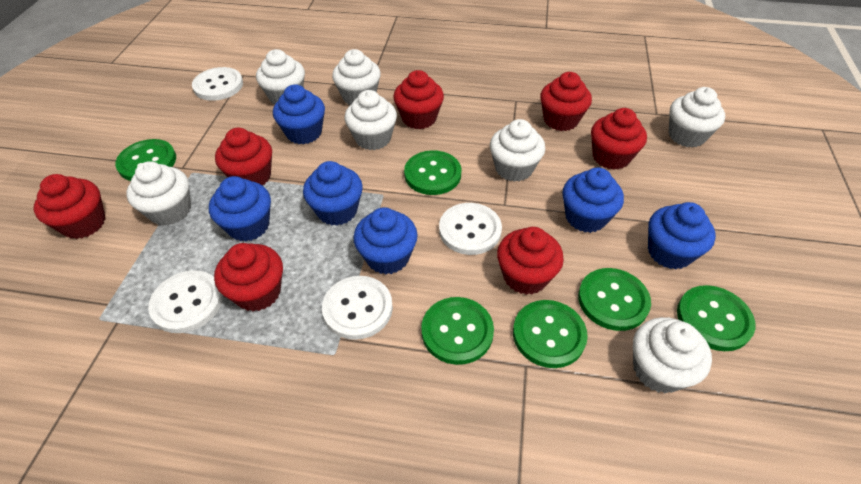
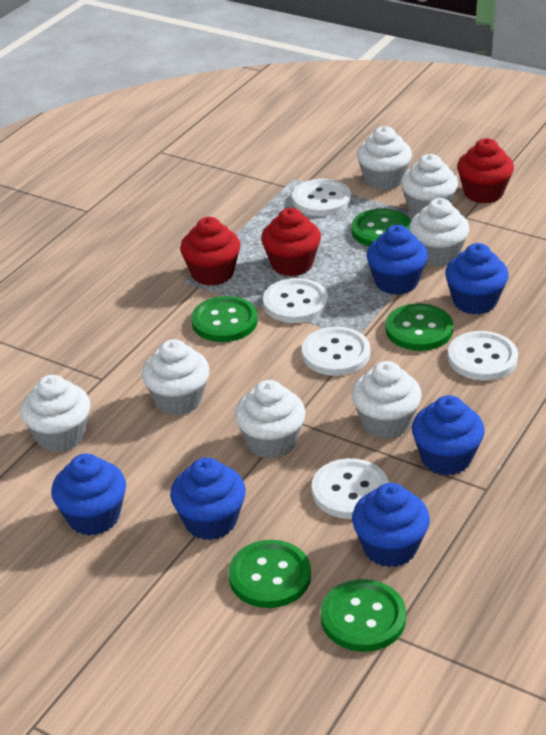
green button: [115,139,176,181] [404,150,461,195] [421,297,494,365] [513,300,588,368] [578,268,651,331] [677,285,756,351] = 6 -> [191,296,258,342] [228,540,311,608] [321,579,406,652] [351,209,411,246] [385,303,453,351] = 5
red cupcake: [34,174,106,239] [214,243,283,311] [215,127,272,185] [393,70,444,129] [497,227,564,295] [540,72,592,131] [591,108,647,170] = 7 -> [180,217,241,286] [261,208,321,276] [457,138,514,203] = 3
white button: [148,270,223,333] [192,67,243,101] [322,276,393,340] [439,203,502,255] = 4 -> [263,278,328,323] [292,179,351,216] [302,327,370,376] [312,458,389,519] [448,331,518,381] = 5

